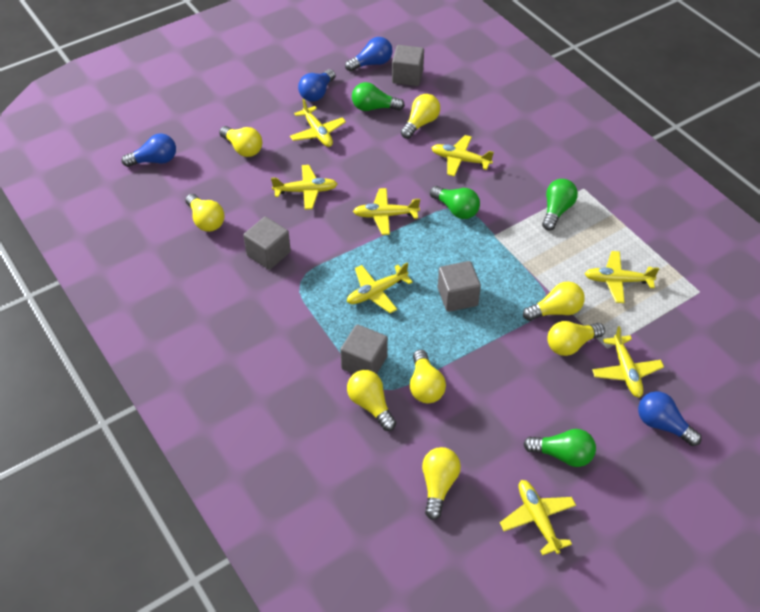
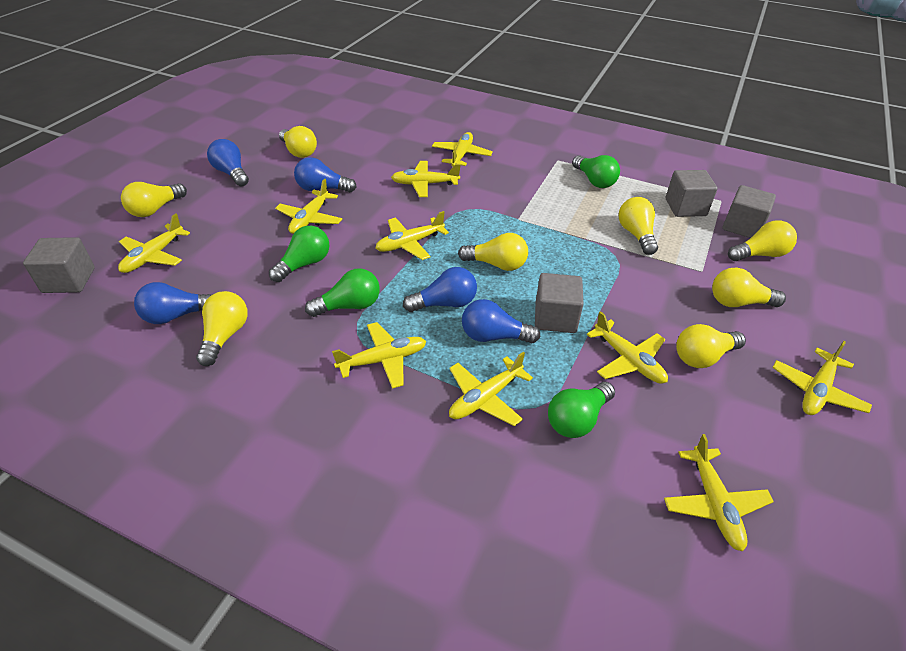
blue light bulb: [122,134,176,167] [298,69,335,102] [345,37,393,72] [638,391,702,446] = 4 -> [134,282,213,324] [207,139,249,186] [294,157,357,192] [403,267,477,312] [462,299,540,343] = 5
yellow plane: [271,165,337,210] [290,99,346,147] [347,262,413,313] [353,188,420,235] [432,135,494,177] [500,480,576,555] [585,251,659,303] [592,326,664,397] = 8 -> [118,214,190,273] [275,179,342,234] [332,322,426,389] [375,211,449,260] [391,161,461,197] [432,132,493,167] [449,352,533,426] [586,311,668,384] [664,434,774,552] [772,341,872,415] = 10

